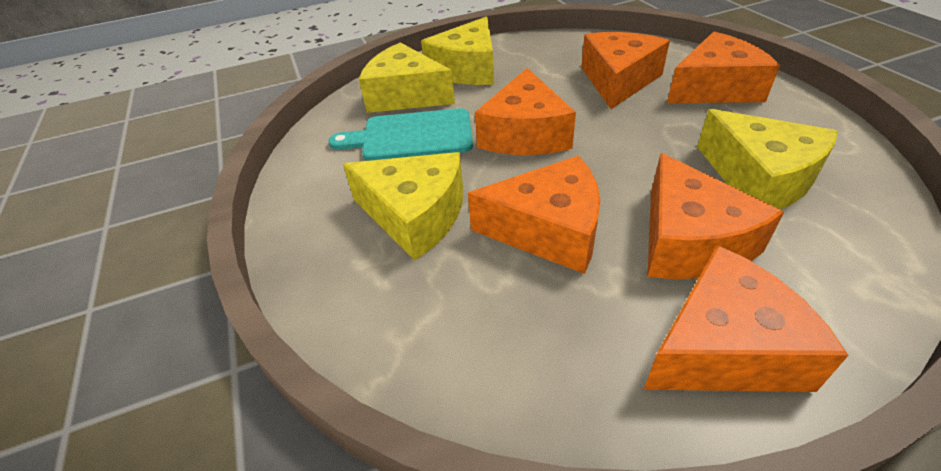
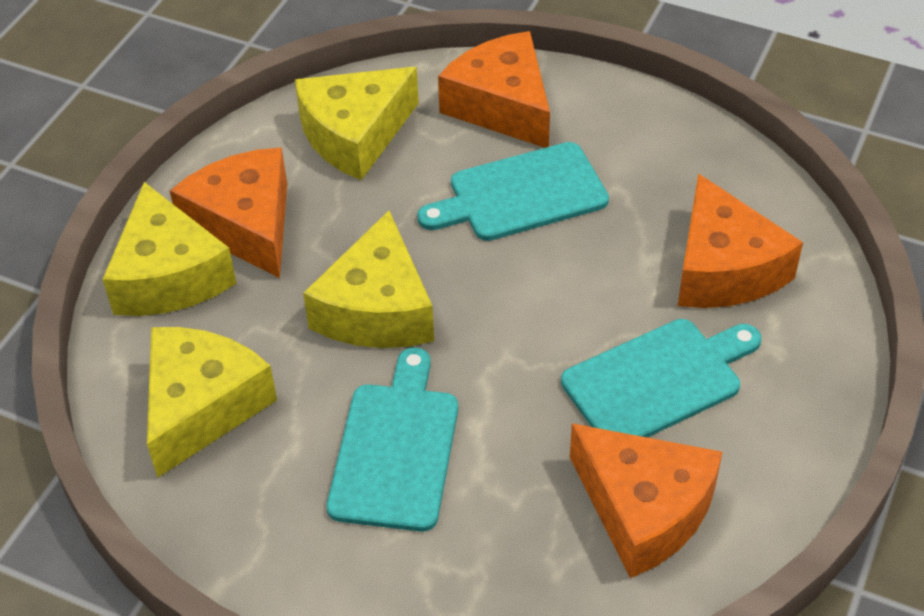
orange cheese: [468,155,600,274] [475,68,576,155] [581,32,670,109] [644,245,849,392] [647,153,784,279] [667,32,780,103] = 6 -> [170,147,287,278] [438,31,550,148] [570,423,723,578] [678,173,803,308] = 4
turquoise cutting board: [329,108,473,161] = 1 -> [327,348,458,532] [417,142,609,241] [561,319,761,437] = 3

